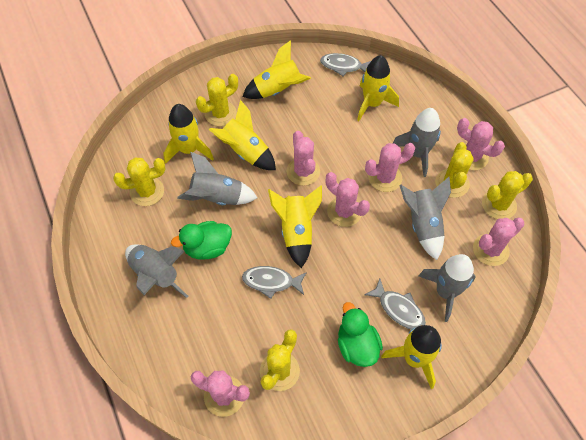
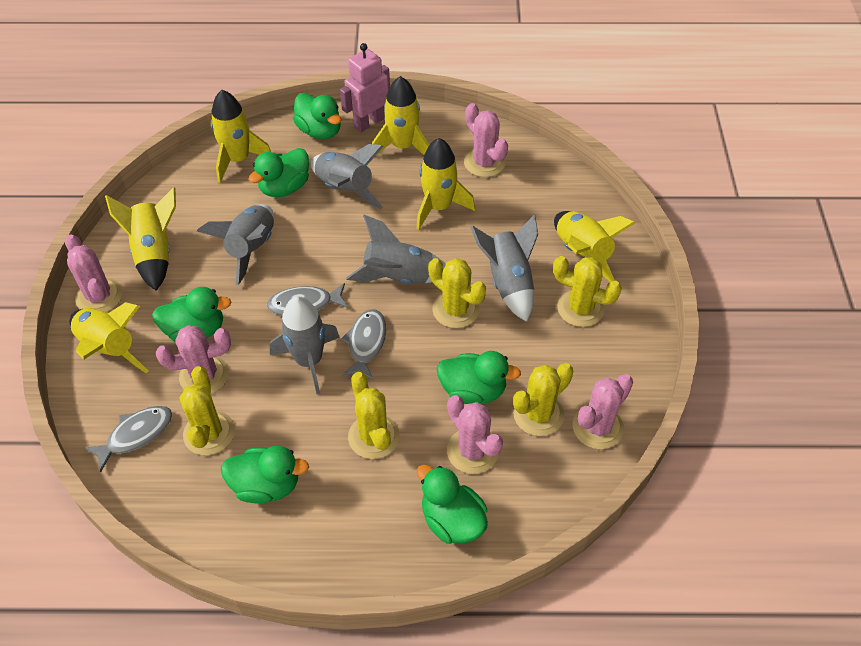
green duck: [171,221,232,259] [338,302,383,367] = 2 -> [152,287,232,342] [221,446,309,503] [248,148,309,197] [293,93,341,139] [417,464,488,544] [437,351,521,404] = 6
pink cactus: [191,370,250,417] [287,131,320,186] [326,172,370,227] [365,143,415,192] [457,118,505,170] [473,218,525,266] = 6 -> [65,235,123,312] [156,325,231,394] [447,395,503,474] [464,103,508,177] [573,374,633,449] = 5
pink robot: none = 0 -> [340,43,390,132] = 1

